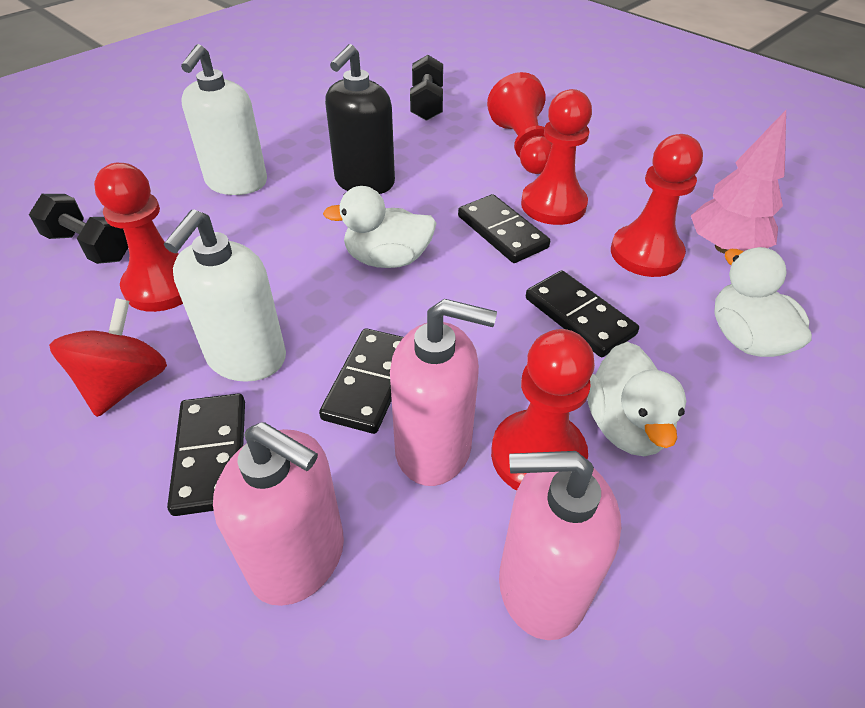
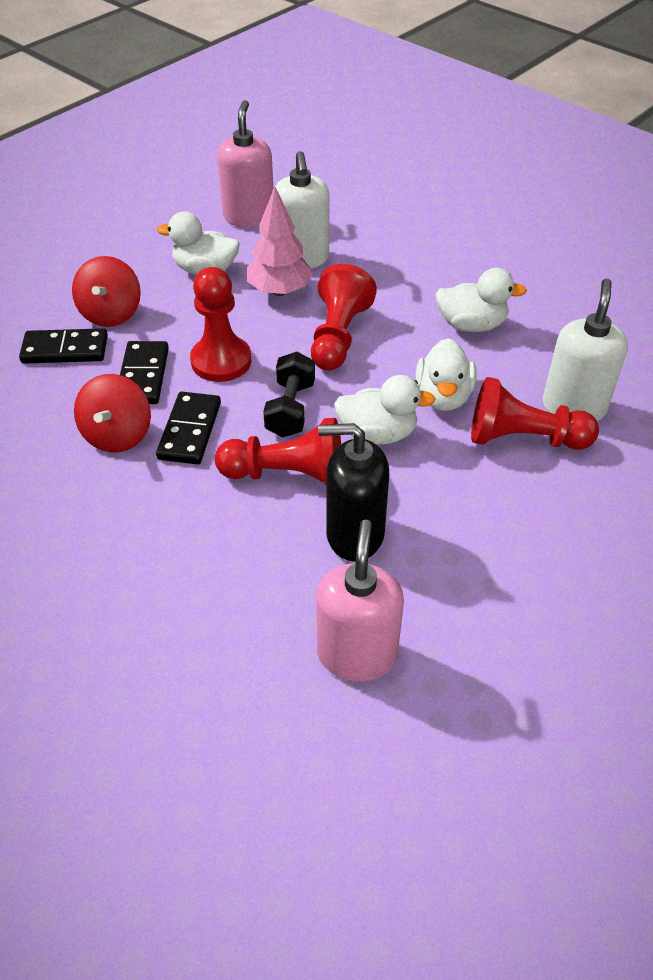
black domino: [167,393,245,516] [319,328,404,434] [458,194,550,263] [526,270,639,357] = 4 -> [19,328,108,364] [120,341,169,404] [156,392,221,464] = 3
black dumbbell: [29,194,128,264] [410,55,443,121] = 2 -> [263,352,315,437] = 1
pink soap dispenser: [213,422,344,606] [390,299,497,486] [499,451,621,640] = 3 -> [217,100,273,228] [316,520,404,681] = 2
red pawn: [94,163,183,312] [487,72,552,174] [491,329,595,490] [521,89,592,225] [611,134,703,277] = 5 -> [190,267,252,382] [215,418,341,486] [311,264,377,370] [471,377,599,450] = 4
red spinning top: [49,298,167,417] = 1 -> [72,256,141,327] [74,374,151,453] = 2
white duck: [323,186,437,268] [587,342,686,456] [714,247,812,357] = 3 -> [157,211,239,275] [334,375,436,445] [416,338,477,411] [435,268,527,332] = 4

